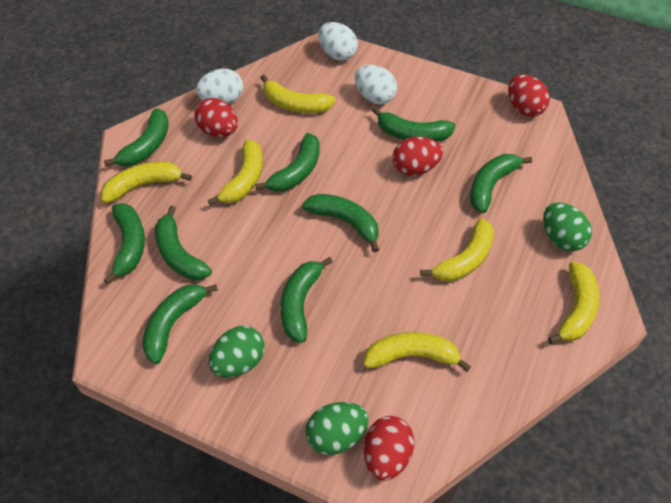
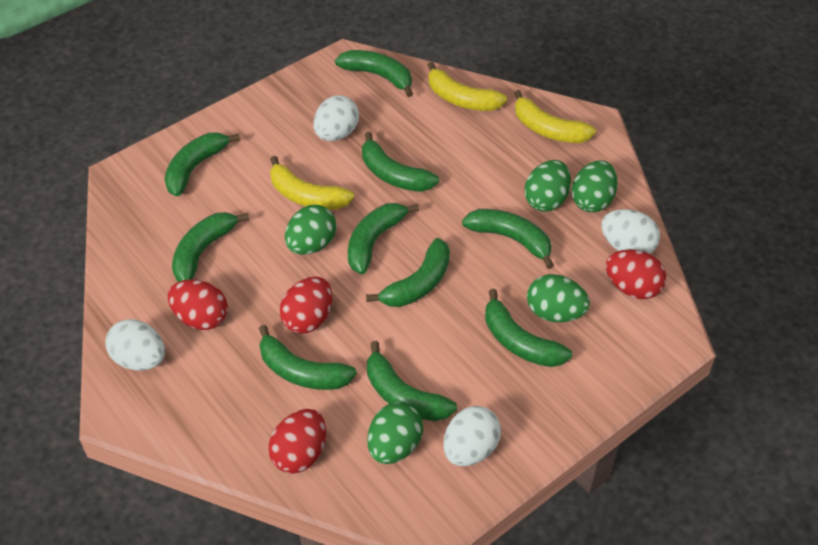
green banana: [104,108,169,166] [104,203,145,284] [142,284,218,364] [155,206,212,280] [255,133,320,192] [281,257,333,343] [302,194,379,252] [372,107,456,142] [470,154,532,213] = 9 -> [164,132,240,197] [172,212,249,282] [259,325,357,390] [335,50,413,97] [348,203,419,274] [362,132,439,192] [366,238,450,307] [367,341,457,421] [462,209,554,269] [485,289,572,367] = 10
green egg: [209,326,265,378] [306,402,368,455] [543,202,592,251] = 3 -> [285,205,336,255] [367,402,423,464] [525,160,571,211] [527,274,590,322] [571,160,618,212] = 5
white egg: [196,69,243,104] [319,22,358,61] [355,65,397,104] = 3 -> [106,319,165,371] [313,95,359,141] [443,406,501,466] [601,209,660,254] = 4
yellow banana: [100,161,192,203] [208,139,263,206] [261,75,336,113] [363,332,471,372] [420,218,494,282] [548,261,599,344] = 6 -> [270,156,354,210] [428,62,507,111] [514,90,596,143] = 3

